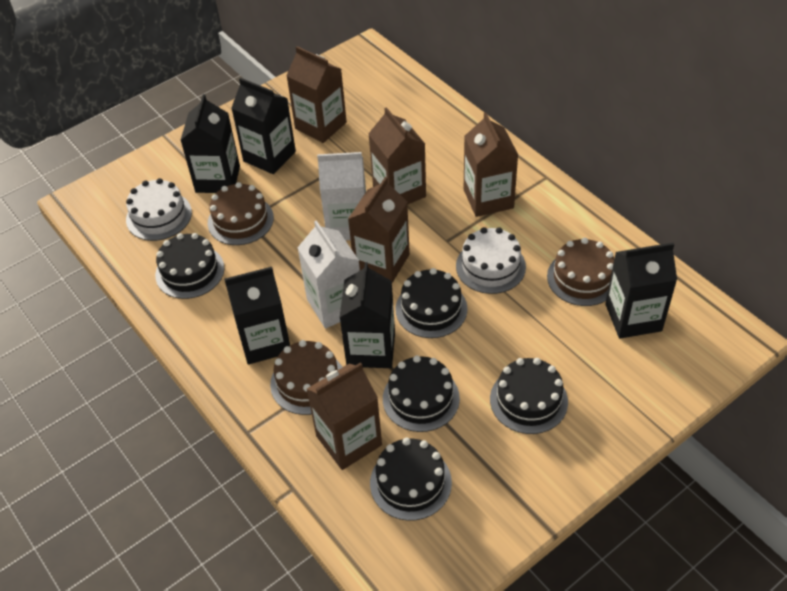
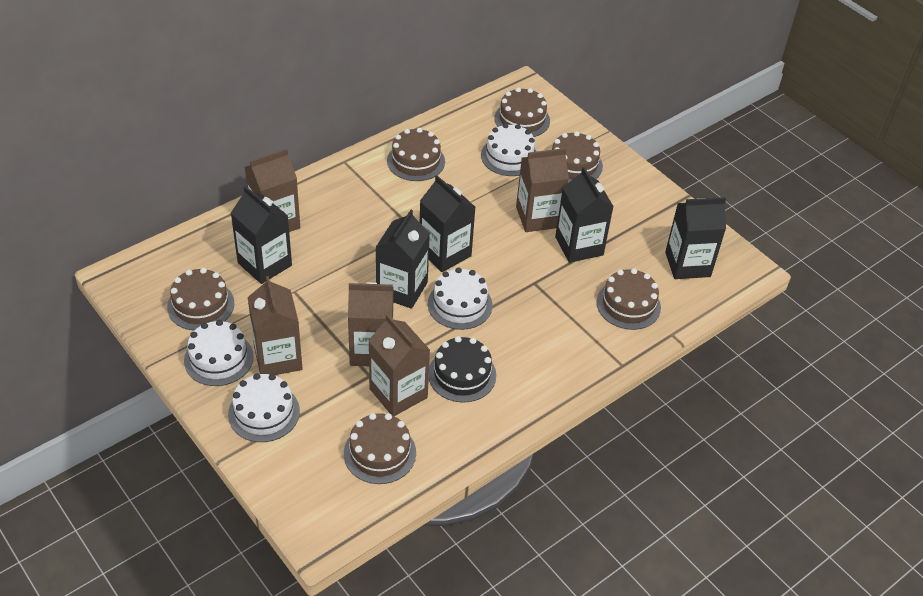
black cake: [155,233,224,299] [370,438,452,521] [383,355,460,432] [395,268,468,338] [490,358,568,434] = 5 -> [429,336,496,402] = 1
brown cake: [208,182,274,245] [270,340,343,415] [547,238,615,306] = 3 -> [167,268,234,331] [344,413,416,484] [387,128,445,181] [494,87,550,137] [552,131,603,183] [596,268,661,330] = 6
white cake: [126,178,192,241] [456,227,526,294] = 2 -> [184,320,254,386] [228,373,300,442] [428,267,492,330] [481,123,537,176] = 4
white carton: [298,220,360,329] [317,152,366,240] = 2 -> none = 0

